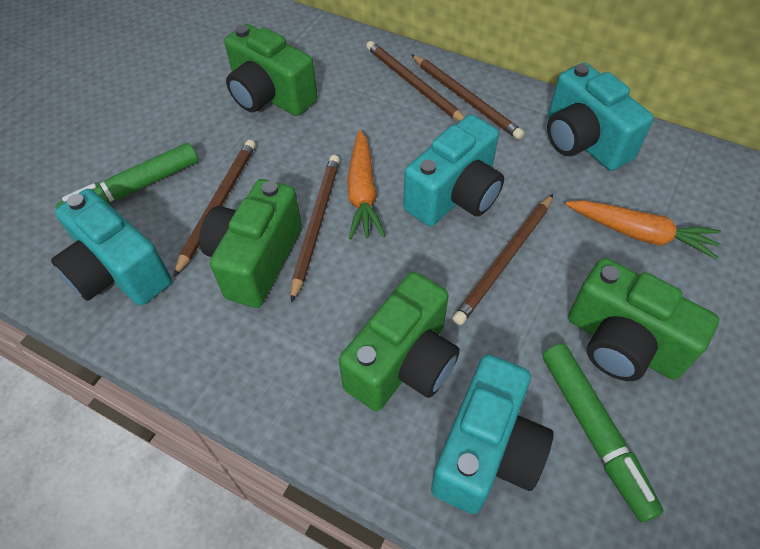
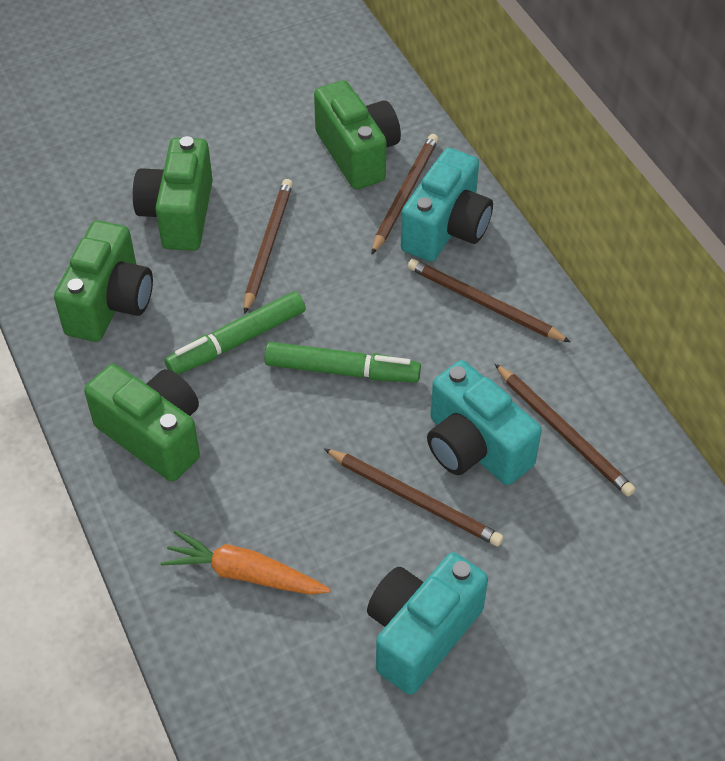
orange carrot: [347,130,386,240] [565,200,721,260] = 2 -> [161,530,331,595] = 1
turquoise camera: [51,189,172,305] [403,114,504,226] [431,354,554,514] [547,63,654,171] = 4 -> [367,552,488,695] [401,148,493,262] [427,360,542,485] = 3

